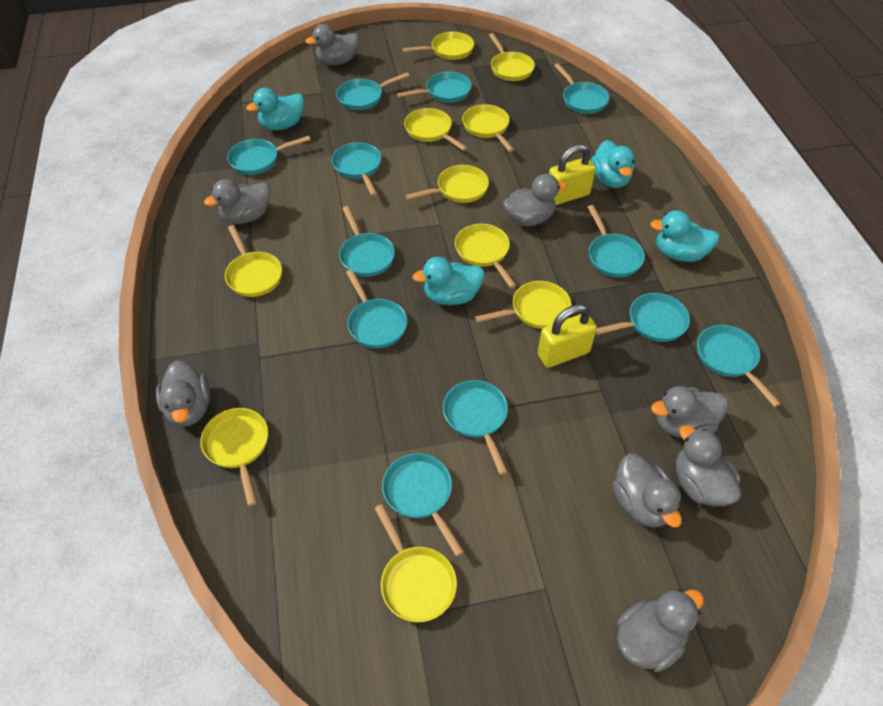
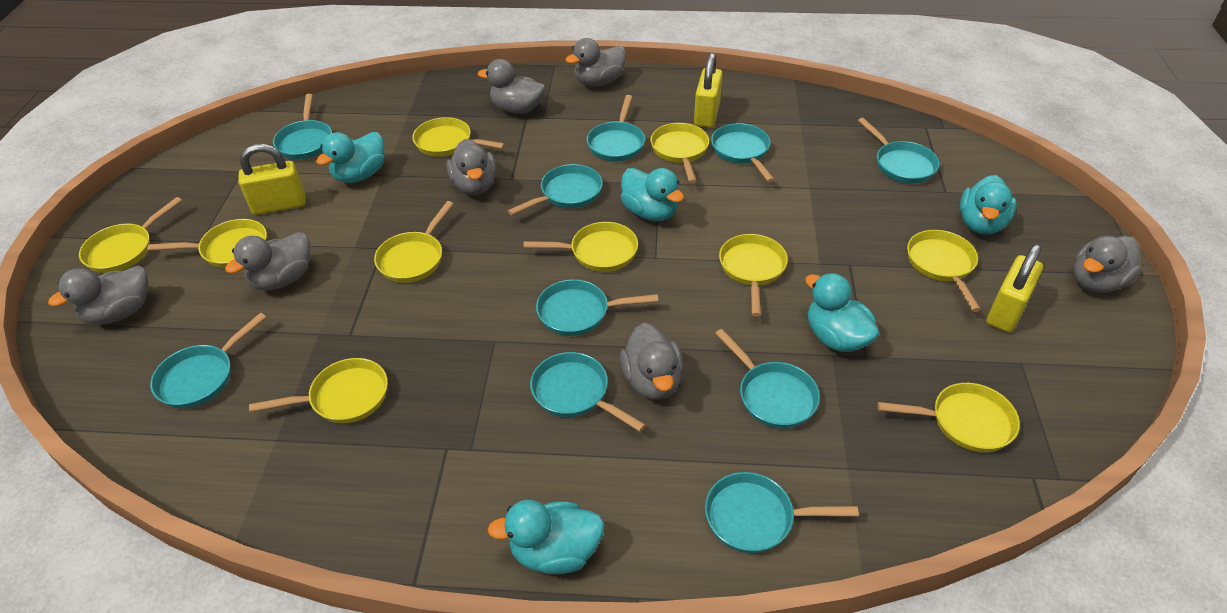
grey duck: [156,360,210,427] [204,179,270,224] [305,24,359,65] [503,174,567,226] [613,454,682,528] [617,589,704,672] [651,386,728,438] [676,425,741,506] = 8 -> [48,266,149,325] [225,232,310,291] [447,139,497,195] [478,59,545,114] [565,38,626,86] [620,323,683,400] [1073,236,1142,293] = 7
turquoise duck: [246,88,304,130] [412,257,484,305] [591,140,635,188] [650,211,720,262] = 4 -> [316,132,384,183] [488,500,605,574] [621,168,684,221] [805,273,879,352] [960,175,1017,235] = 5
turquoise pan: [227,136,310,175] [332,142,381,196] [336,73,409,110] [339,206,395,277] [346,270,407,348] [382,453,464,556] [397,72,472,103] [443,380,508,475] [554,63,609,114] [588,205,645,277] [595,293,690,342] [697,325,781,407] = 12 -> [150,313,266,408] [273,94,332,159] [508,164,603,215] [530,352,646,432] [536,279,658,336] [587,95,645,161] [705,472,859,553] [711,123,775,182] [715,329,820,429] [858,118,940,184] = 10
yellow padlock: [538,304,597,368] [549,144,596,205] = 2 -> [238,144,306,215] [694,53,723,128] [987,244,1043,332] = 3

